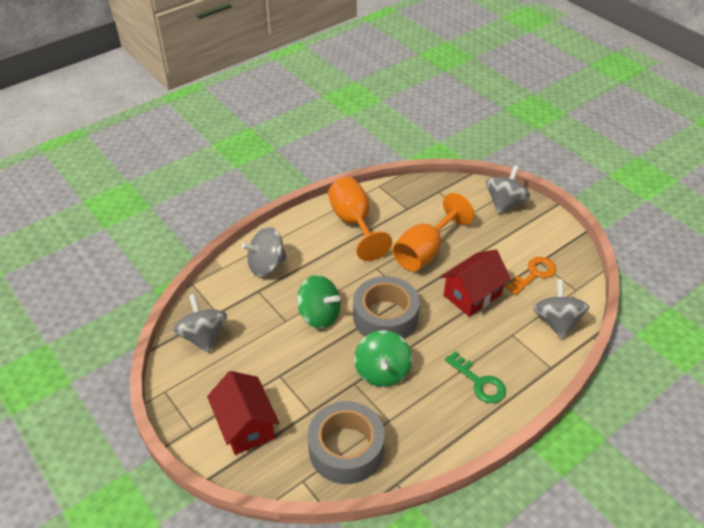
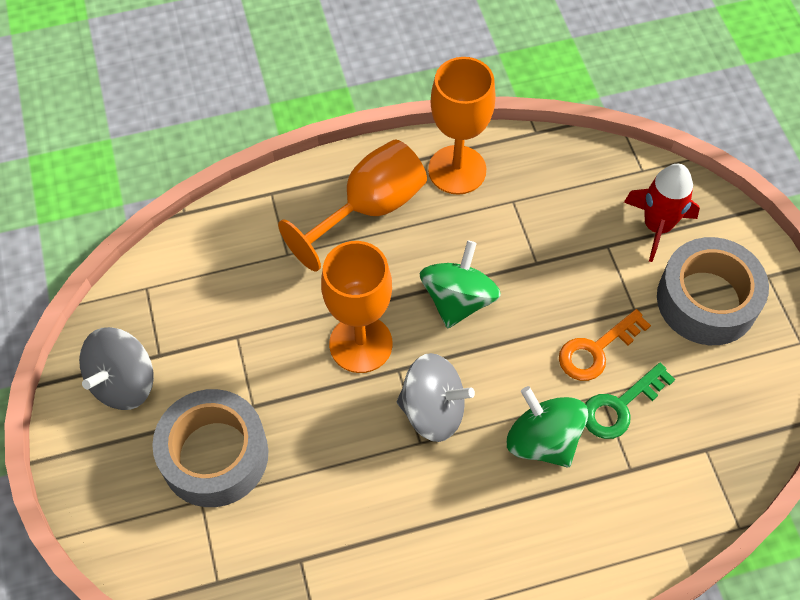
grey spinning top: [173,294,227,353] [241,227,287,276] [486,165,530,214] [533,279,589,339] = 4 -> [79,327,154,410] [397,353,475,442] = 2
orange goblet: [328,177,392,261] [393,193,474,271] = 2 -> [278,140,427,272] [321,241,393,373] [428,57,495,195] = 3
red house: [207,371,279,455] [440,249,511,317] = 2 -> none = 0
red rocket: none = 0 -> [624,164,700,262] = 1

